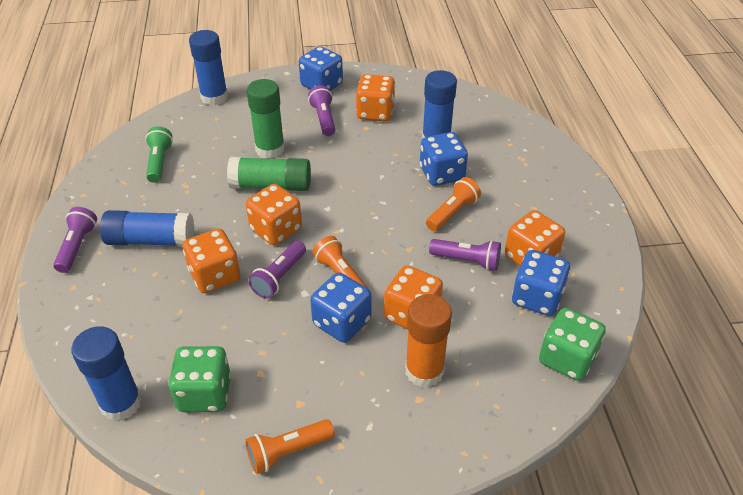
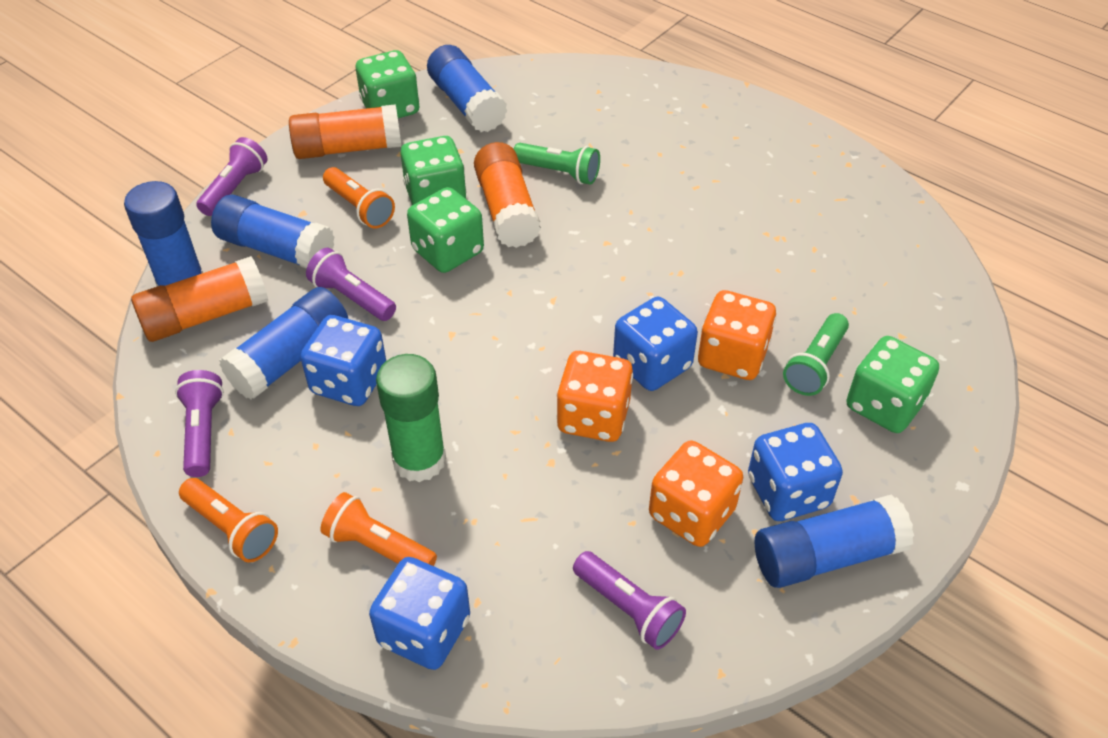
blue glue stick: [72,326,142,421] [100,210,194,247] [189,30,228,106] [422,70,457,139] = 4 -> [124,181,203,286] [211,194,334,269] [219,287,348,400] [427,45,507,132] [755,494,914,588] = 5
green dice: [168,346,231,412] [539,308,606,381] = 2 -> [356,50,419,118] [400,136,466,205] [407,187,484,273] [846,336,939,433] = 4
green flashlight: [145,126,173,183] = 1 -> [513,143,600,185] [783,313,849,396] = 2
green glue stick: [227,157,311,191] [247,79,285,159] = 2 -> [376,354,446,482] = 1
orange dice: [183,229,240,293] [246,184,302,245] [356,74,395,122] [384,265,443,329] [505,210,565,266] = 5 -> [556,351,633,442] [649,440,743,547] [698,290,776,380] = 3
orange glue stick: [405,294,452,388] = 1 -> [131,256,268,342] [289,104,401,159] [474,142,541,248] = 3

